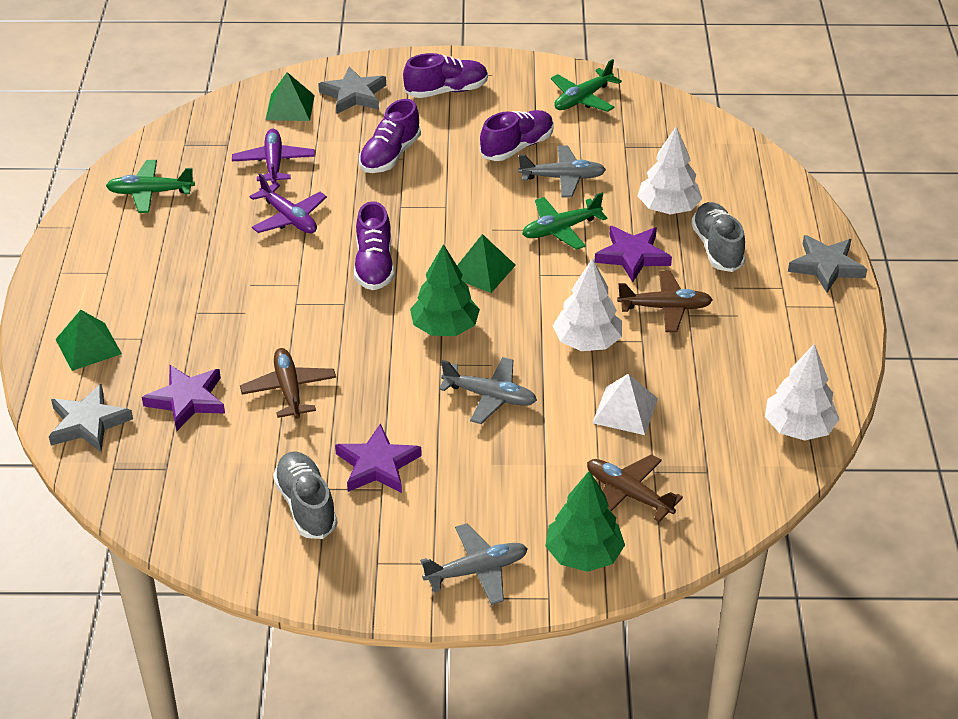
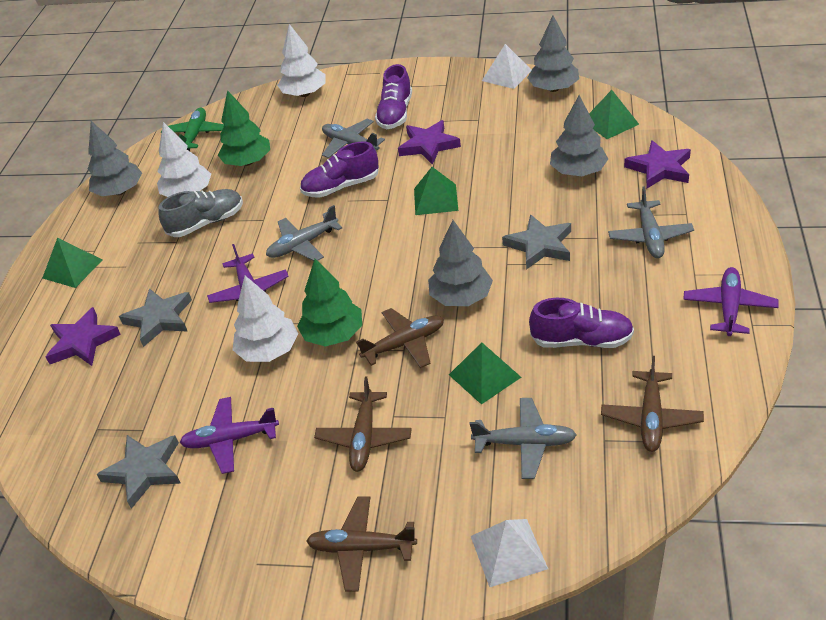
brown plane: [240,348,336,419] [587,454,683,522] [617,271,713,332] = 3 -> [306,496,417,592] [314,377,412,472] [356,308,444,368] [601,356,704,452] = 4
green plane: [106,160,195,213] [522,193,607,250] [551,59,622,112] = 3 -> [161,108,224,151] = 1
green pyramid: [55,310,122,371] [266,72,315,121] [457,234,516,293] = 3 -> [42,238,102,288] [414,167,458,215] [449,342,521,405] [589,90,639,139] = 4
grey plane: [420,523,528,605] [439,357,537,424] [518,145,606,198] = 3 -> [266,205,342,261] [322,119,385,158] [470,398,577,479] [608,187,694,258] = 4
grey shoe: [273,451,338,539] [691,202,746,272] = 2 -> [158,189,243,237] = 1
grey tree: none = 0 -> [88,121,142,196] [428,220,493,306] [527,16,579,92] [550,95,608,176] = 4
purple plane: [232,129,315,184] [249,173,327,234] = 2 -> [179,397,279,474] [207,244,289,303] [683,267,778,336] = 3
purple shoe: [354,201,395,290] [359,99,421,173] [403,53,488,98] [480,110,554,161] = 4 -> [300,141,379,198] [375,64,412,129] [529,298,634,348] = 3
white pyramid: [592,374,658,435] = 1 -> [471,519,548,587] [482,44,531,89] = 2

